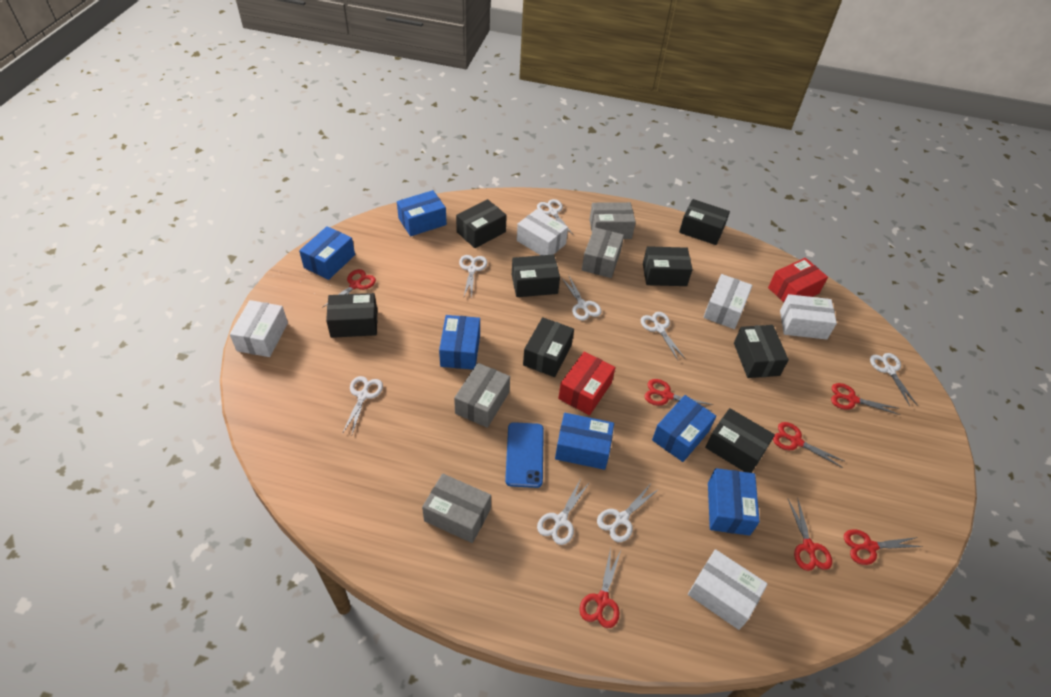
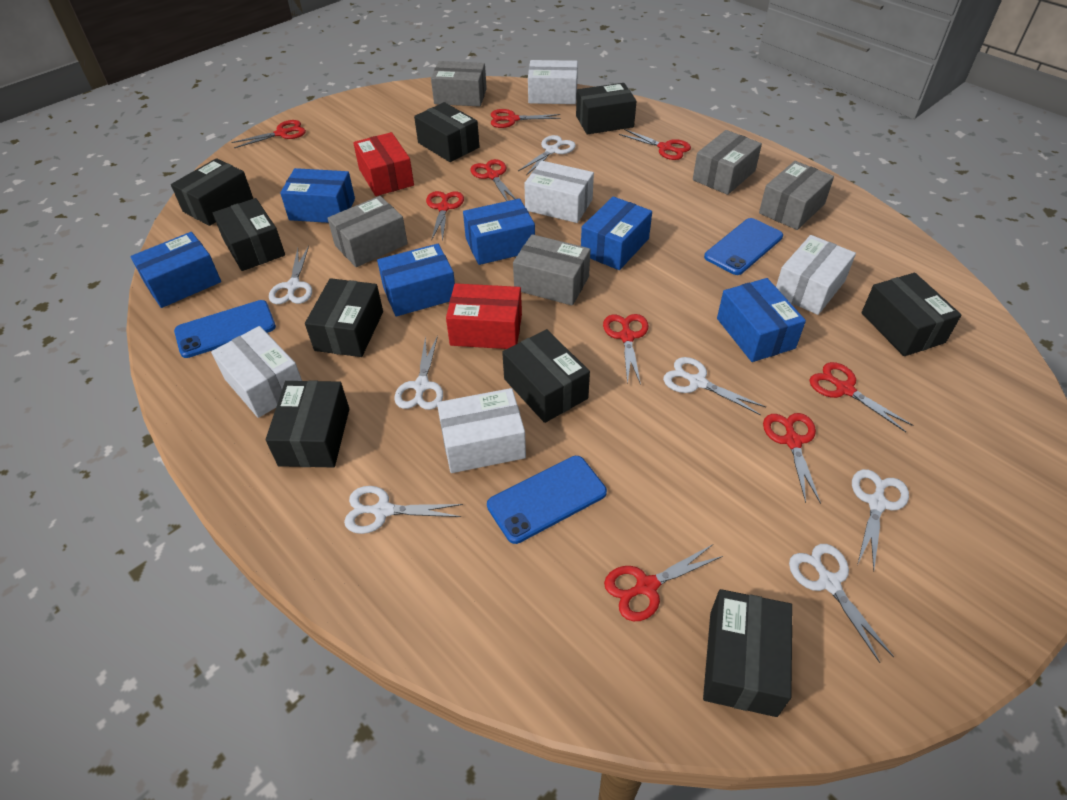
black box: [326,293,377,338] [456,199,507,248] [512,254,560,297] [523,317,574,377] [643,246,693,286] [679,199,730,245] [705,408,775,473] [734,325,789,378] = 8 -> [171,158,253,226] [213,198,285,271] [266,380,349,467] [305,278,383,357] [414,102,480,162] [502,329,590,423] [576,83,637,135] [703,589,792,717] [861,273,961,356] = 9
blue phone: [505,422,544,488] = 1 -> [174,300,276,358] [487,456,607,544] [704,218,783,275] = 3
grey box: [422,474,491,543] [454,363,510,428] [582,227,624,278] [589,202,636,239] = 4 -> [328,196,408,267] [431,61,487,107] [513,234,591,306] [693,130,762,195] [759,161,834,230] = 5
red scissors: [322,269,376,308] [580,548,621,628] [645,379,713,411] [773,422,844,468] [788,498,832,571] [831,383,900,415] [844,529,923,565] = 7 -> [231,120,306,148] [426,191,464,242] [470,159,516,201] [491,109,561,128] [603,314,648,385] [604,544,723,621] [619,129,691,160] [763,413,821,504] [809,362,913,432] = 9
white scissors: [342,376,383,434] [459,255,487,299] [537,199,573,235] [537,479,590,545] [561,276,601,320] [597,485,659,542] [641,312,685,360] [870,353,917,406] = 8 -> [269,246,312,304] [344,486,463,534] [394,335,443,410] [518,135,576,175] [663,357,766,415] [789,544,894,663] [852,469,909,571] = 7

